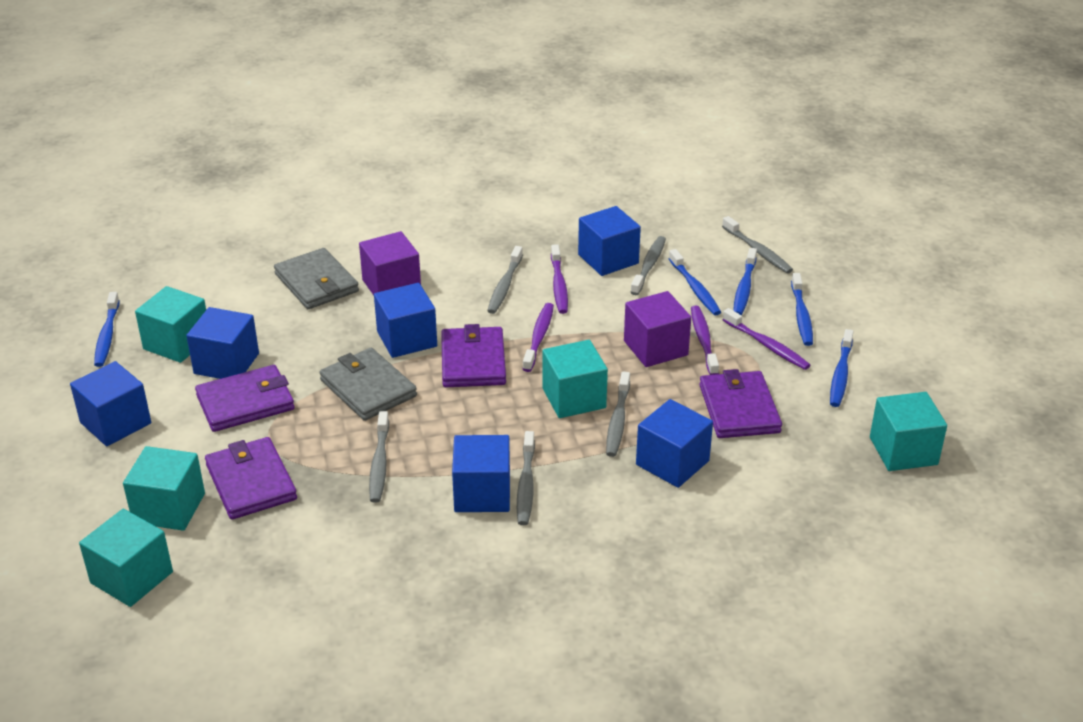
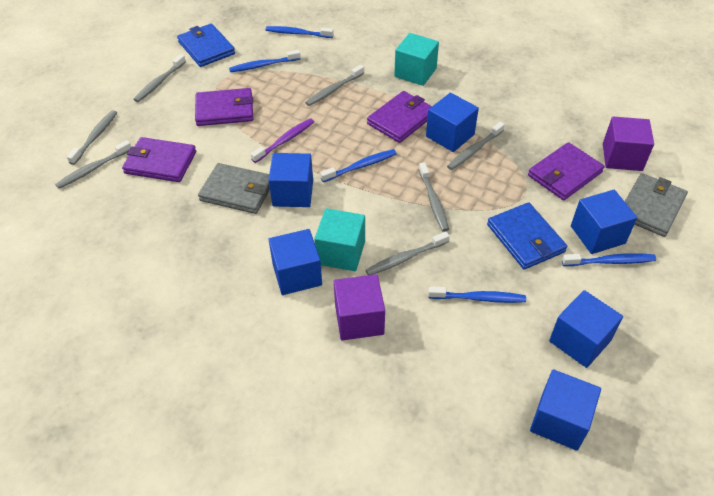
blue wallet: none = 0 -> [177,23,235,67] [487,202,567,269] = 2
grey toothbrush: [369,411,389,503] [487,246,523,314] [517,431,535,525] [606,372,630,457] [630,236,666,295] [722,216,793,273] = 6 -> [55,140,131,189] [67,110,117,165] [133,54,186,102] [305,65,364,106] [366,232,450,275] [419,162,449,231] [447,122,505,170] = 7
purple toothbrush: [523,303,554,372] [551,244,568,314] [691,306,719,375] [722,308,810,370] = 4 -> [251,118,314,163] = 1
turquoise cube: [79,509,173,607] [123,446,205,531] [135,286,206,363] [542,340,608,418] [870,392,947,471] = 5 -> [314,208,365,271] [394,33,439,86] = 2

